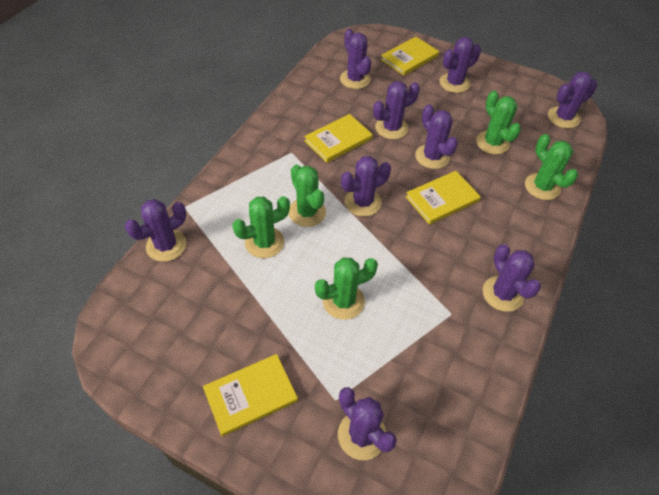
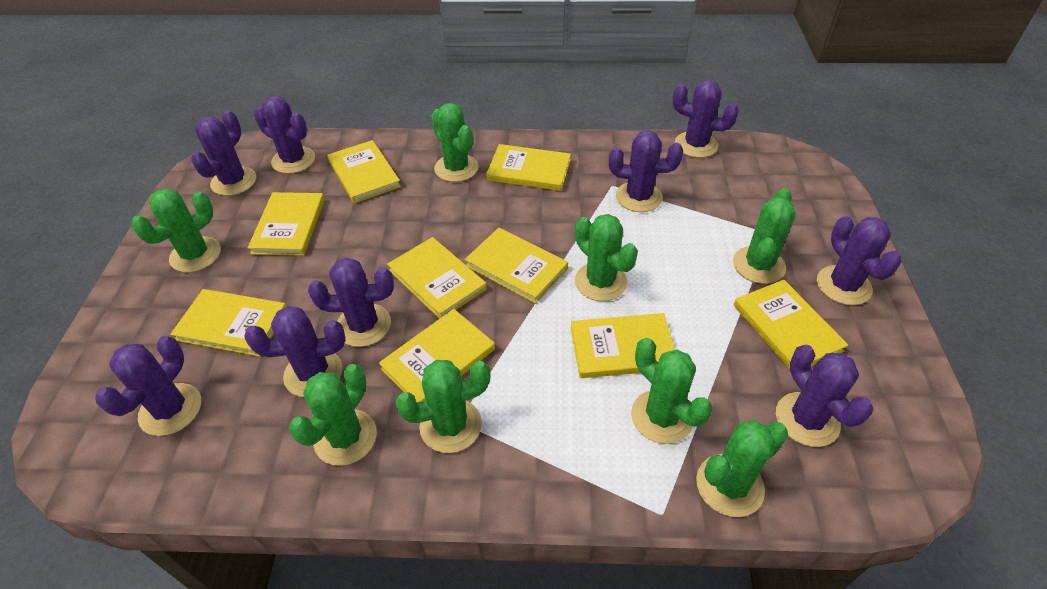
green cactus: [232,196,290,258] [289,165,326,227] [315,257,378,320] [476,91,521,154] [525,134,578,200] = 5 -> [131,188,221,272] [289,364,377,466] [395,360,491,453] [431,103,479,182] [575,214,638,301] [631,338,712,444] [696,420,788,517] [733,188,796,284] = 8
yellow book: [203,354,298,436] [304,114,373,163] [381,37,439,76] [406,171,481,224] = 4 -> [170,289,287,357] [248,192,325,256] [327,140,401,203] [379,309,495,403] [387,237,487,319] [465,228,568,304] [486,144,571,191] [571,313,675,378] [734,280,848,369] = 9

